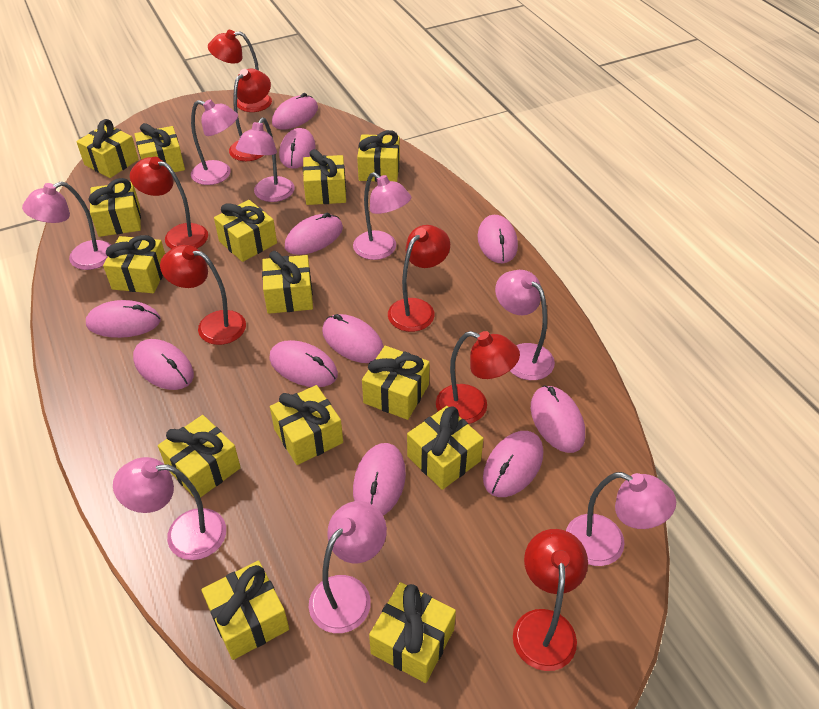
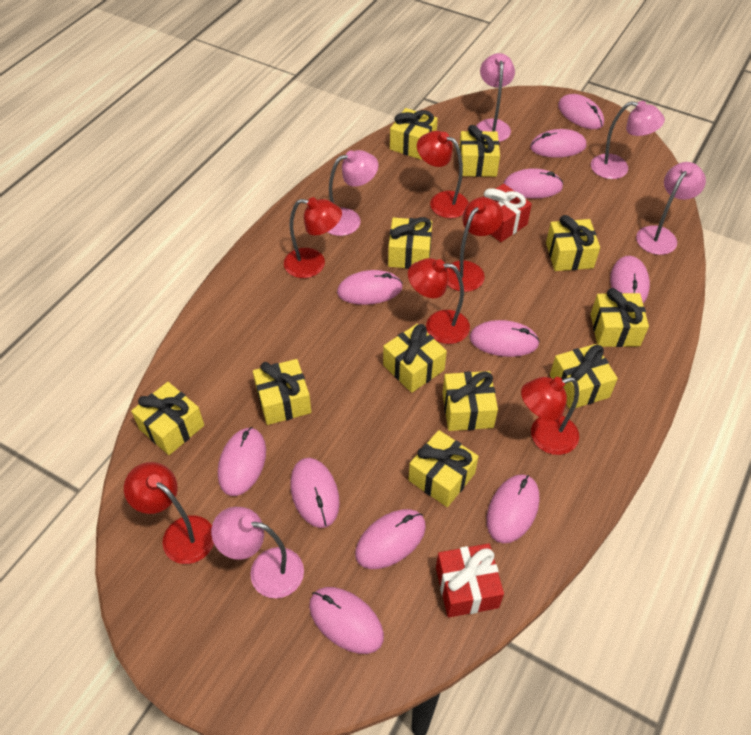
pink lamp: [22,182,111,270] [113,457,226,560] [191,99,238,185] [236,117,295,202] [309,501,387,633] [353,172,411,260] [495,270,555,380] [566,472,676,566] = 8 -> [211,507,304,598] [328,150,379,236] [476,53,515,142] [591,101,665,179] [636,162,706,255] = 5
red gift: none = 0 -> [436,543,504,618] [483,184,532,242] = 2
red lamp: [130,157,208,249] [160,245,246,345] [208,30,272,112] [229,69,271,161] [388,225,450,332] [436,331,520,424] [513,529,588,671] = 7 -> [124,462,214,564] [284,197,342,278] [408,258,470,344] [417,131,469,218] [446,197,503,292] [521,377,579,455] = 6
yellow gift: [76,119,139,178] [89,178,141,237] [103,235,165,293] [134,123,185,172] [158,415,241,498] [202,561,289,660] [214,200,277,262] [262,251,313,314] [270,385,343,465] [303,149,346,205] [357,130,400,182] [362,346,430,420] [369,582,456,683] [407,406,484,490] = 14 -> [131,382,204,455] [253,359,311,425] [383,324,447,393] [388,217,432,269] [390,108,438,160] [409,430,479,507] [442,371,498,431] [459,125,500,177] [546,215,600,271] [550,344,618,409] [591,288,649,347] = 11

